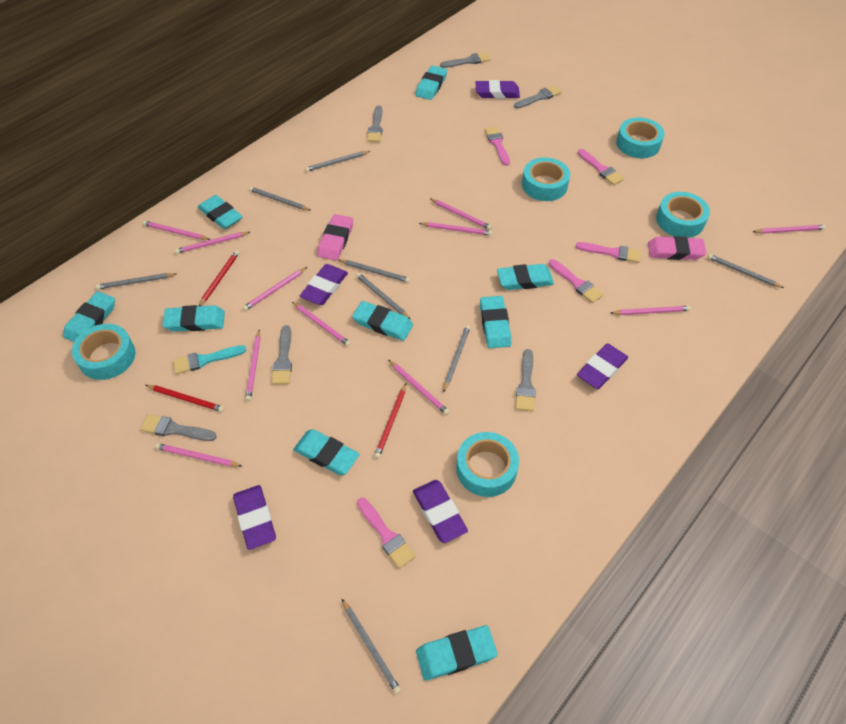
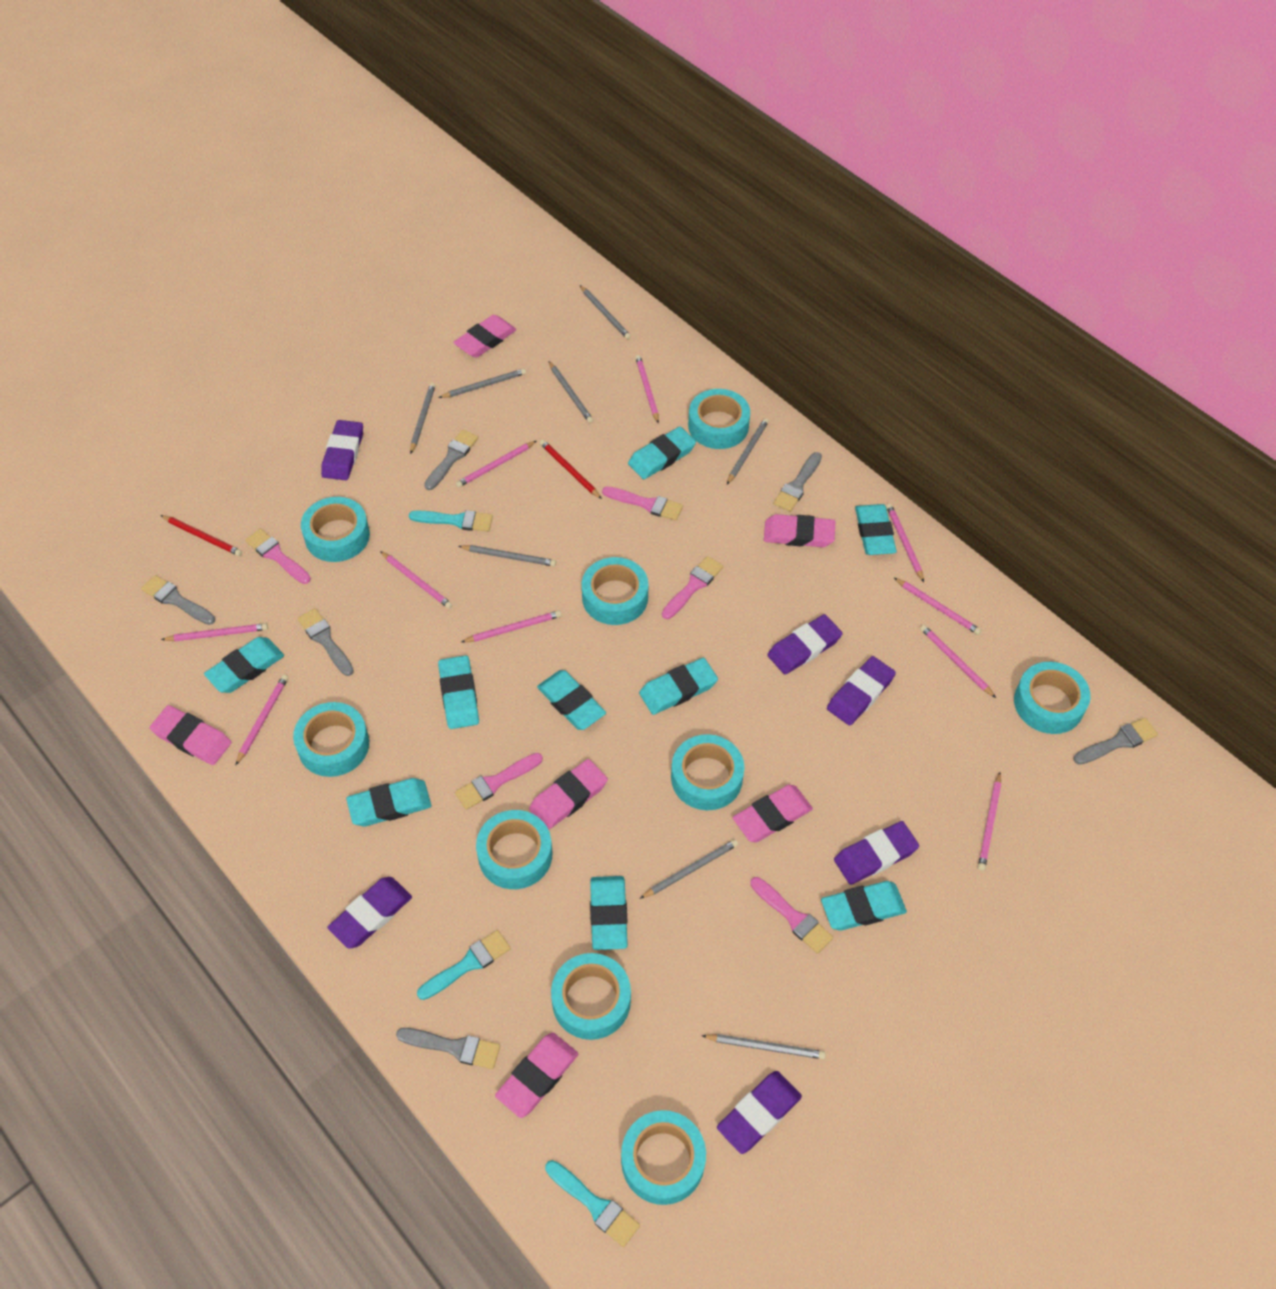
pink eraser: [317,214,353,261] [648,236,706,260] = 2 -> [150,705,232,765] [453,315,516,358] [495,1033,578,1118] [529,759,608,830] [733,785,813,842] [764,514,835,547] = 6
pink pencil: [143,221,210,240] [155,443,242,467] [175,232,250,254] [243,267,307,311] [245,330,260,401] [292,302,351,346] [388,360,450,415] [419,222,493,236] [430,198,492,230] [611,306,691,315] [753,225,826,234] = 11 -> [161,623,268,641] [236,675,288,765] [380,551,452,609] [456,441,536,488] [461,610,561,642] [635,355,659,423] [886,503,924,582] [894,578,981,635] [920,625,996,698] [978,772,1001,871] = 10
purple eraser: [233,485,276,550] [300,264,348,305] [413,480,468,543] [475,80,520,99] [577,343,628,389] = 5 -> [321,420,363,480] [328,877,412,949] [717,1071,802,1154] [767,614,843,675] [827,656,896,725] [834,821,919,885] = 6
red pencil: [146,385,224,412] [199,250,239,306] [374,383,406,459] = 3 -> [161,515,242,556] [540,440,602,499] = 2
turquoise brush: [173,345,246,374] = 1 -> [409,510,493,531] [417,930,511,1000] [545,1160,640,1247] = 3
turquoise tape: [72,324,136,380] [456,432,519,497] [522,157,570,201] [616,117,664,158] [656,192,710,238] = 5 -> [293,702,369,777] [301,497,370,562] [476,810,552,889] [551,953,631,1040] [582,557,648,625] [621,1110,706,1205] [671,734,744,810] [688,389,750,449] [1014,662,1091,734] = 9

